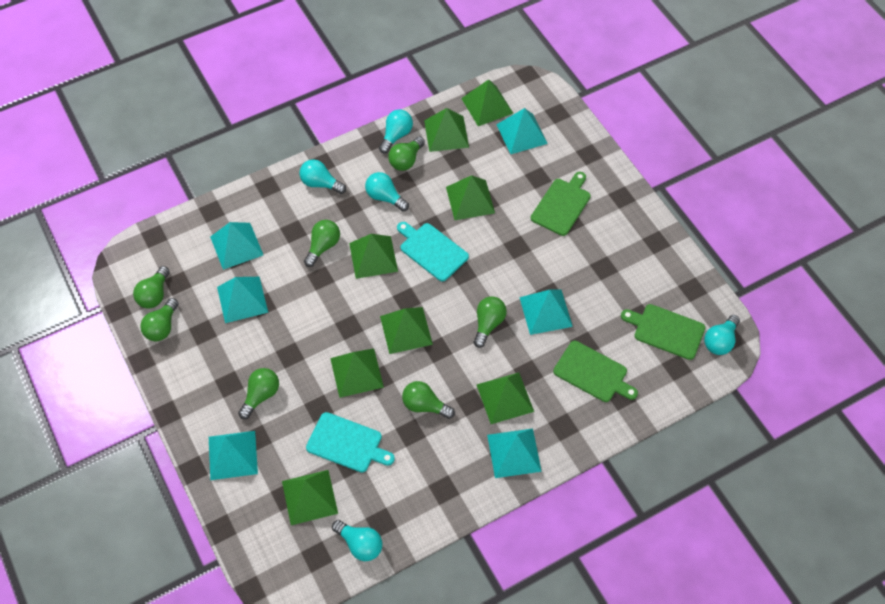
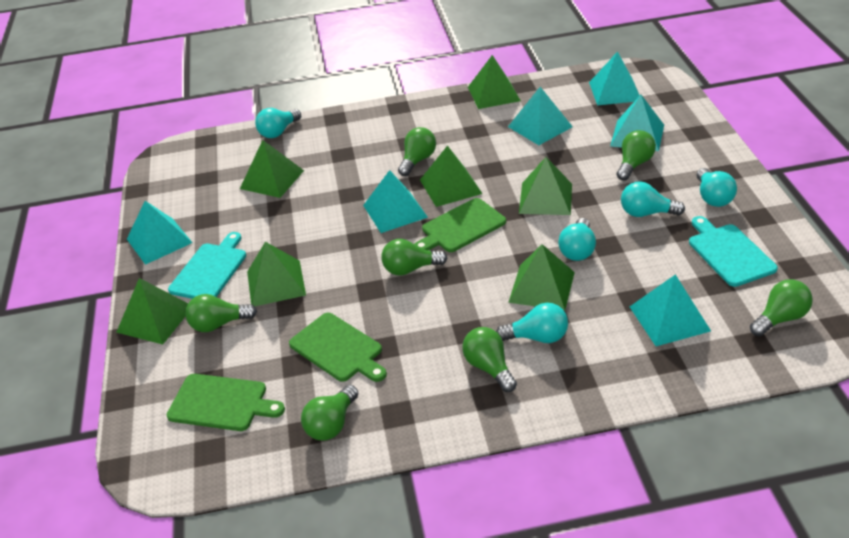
green pyramid: [282,470,338,525] [330,348,384,398] [349,234,398,279] [380,307,433,354] [424,108,469,152] [446,175,495,220] [461,79,513,126] [476,372,534,424] = 8 -> [116,278,188,344] [240,140,304,198] [247,242,306,306] [420,145,483,207] [468,55,521,109] [508,244,575,310] [519,157,572,215] = 7

